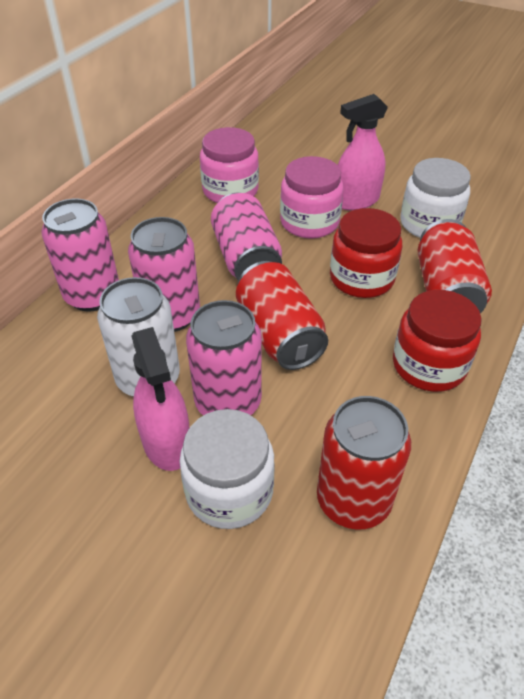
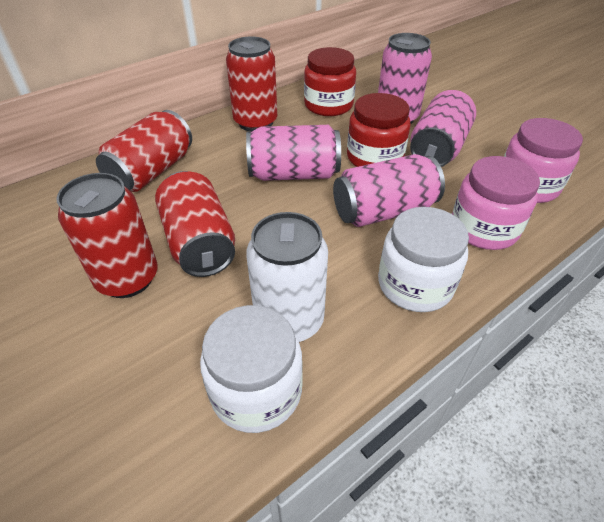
pink spray bottle: [131,327,189,471] [338,94,388,210] = 2 -> none = 0
red can: [236,261,328,370] [317,396,411,530] [418,219,492,313] = 3 -> [57,173,158,298] [96,110,192,192] [155,171,235,277] [226,36,277,132] = 4

